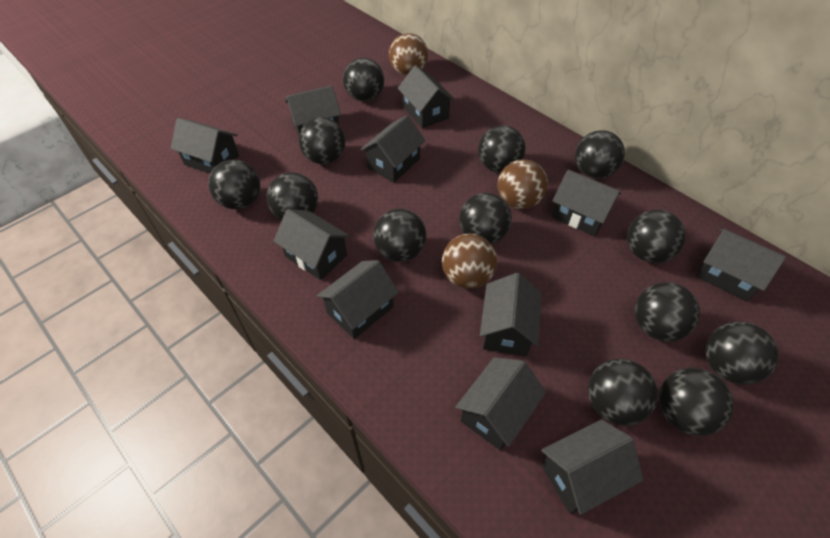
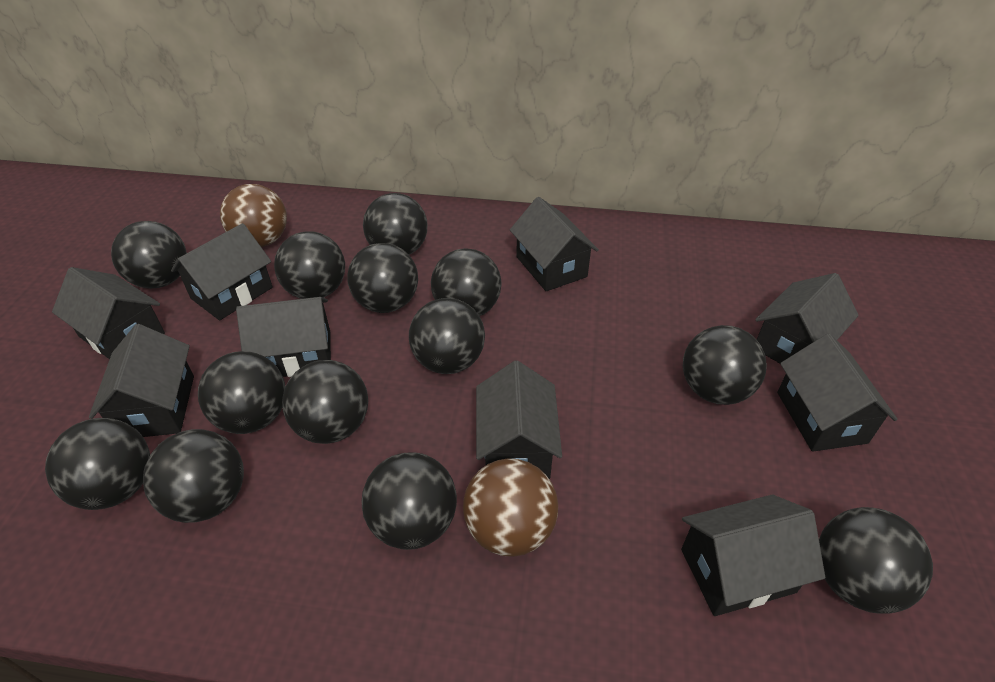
black house: [171,118,239,174] [274,209,350,280] [285,85,341,136] [317,260,399,339] [361,115,425,182] [398,65,455,128] [455,357,546,451] [480,273,542,356] [541,420,644,515] [552,170,621,236] [696,229,786,302] = 11 -> [52,267,165,359] [89,324,194,437] [171,223,273,320] [236,297,331,377] [476,361,562,479] [510,197,599,291] [681,495,825,616] [755,273,859,363] [777,333,898,452] = 9
brown ball: [389,33,428,76] [442,234,497,289] [498,159,548,209] = 3 -> [220,184,287,247] [463,458,558,557] = 2

